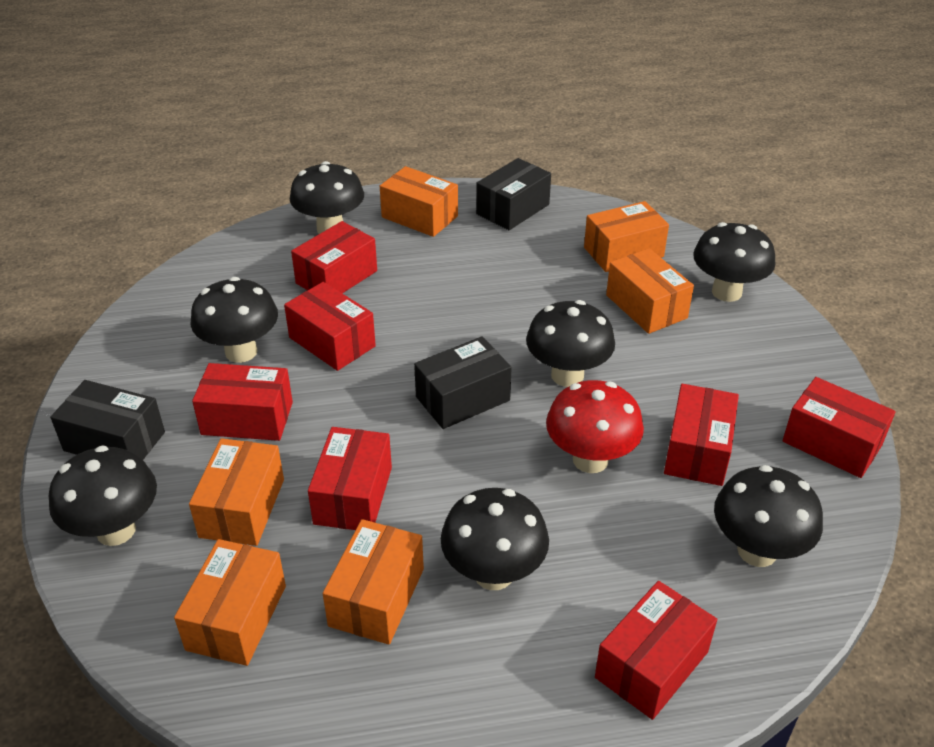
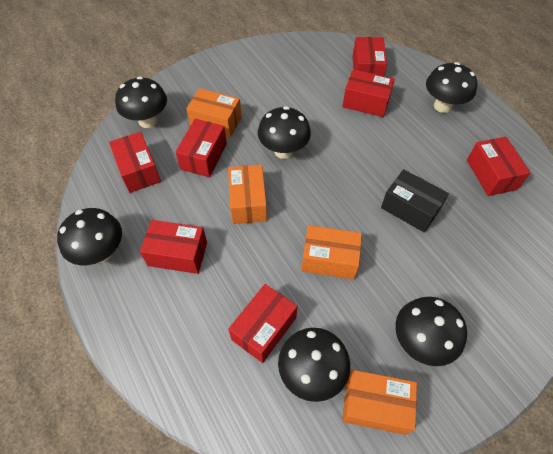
black box: [50,380,165,460] [414,336,512,429] [476,158,551,230] = 3 -> [381,169,449,233] = 1
black mushroom: [49,445,157,546] [191,277,278,363] [290,161,364,234] [441,488,549,590] [526,300,615,387] [693,222,776,302] [714,465,823,567] = 7 -> [57,208,122,265] [115,76,167,128] [258,106,311,159] [278,328,350,402] [396,297,467,366] [426,62,478,113] = 6
orange box: [174,539,286,666] [189,438,284,546] [323,519,424,645] [380,166,458,237] [584,201,669,272] [606,248,694,334] = 6 -> [186,88,241,138] [228,165,267,224] [301,225,362,280] [342,370,417,435] = 4
red mushroom: [546,380,644,473] = 1 -> none = 0

